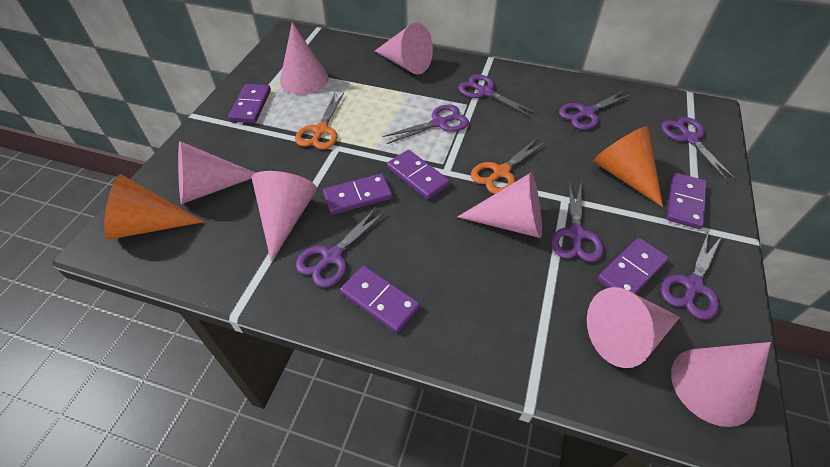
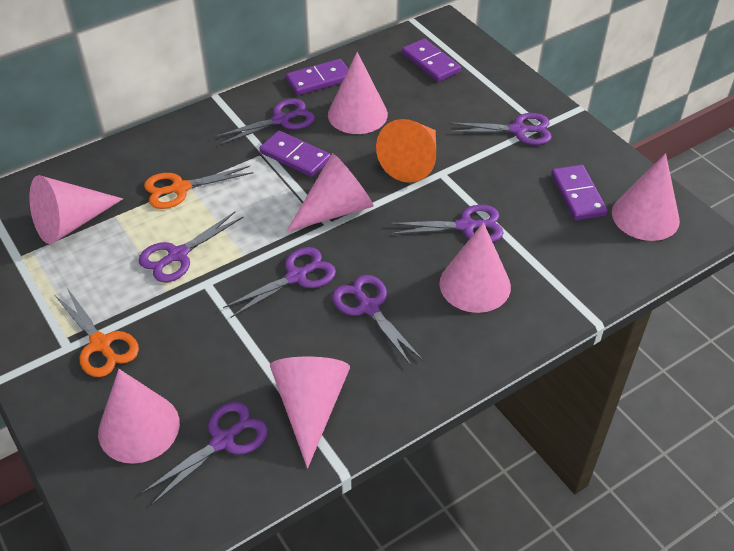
orange cone: [104,174,204,240] [593,126,663,207] = 2 -> [376,119,436,183] = 1
purple domino: [228,84,271,123] [323,174,392,215] [340,266,420,333] [387,150,450,200] [597,238,669,294] [667,173,707,229] = 6 -> [259,131,331,177] [286,59,348,95] [402,38,461,82] [551,165,608,220] = 4

